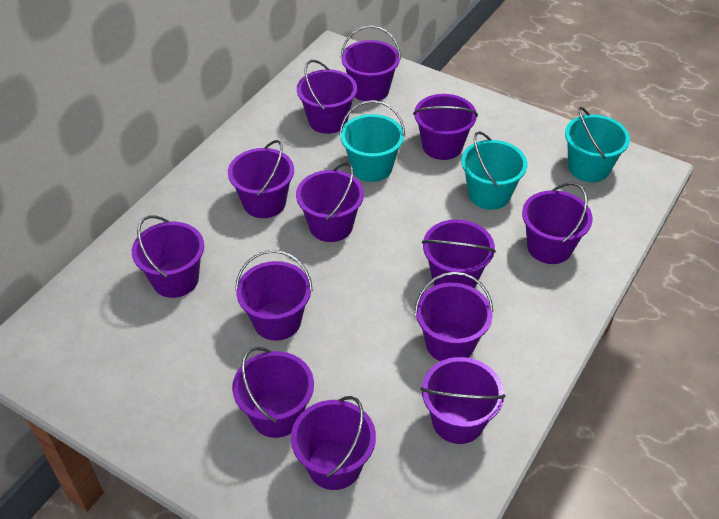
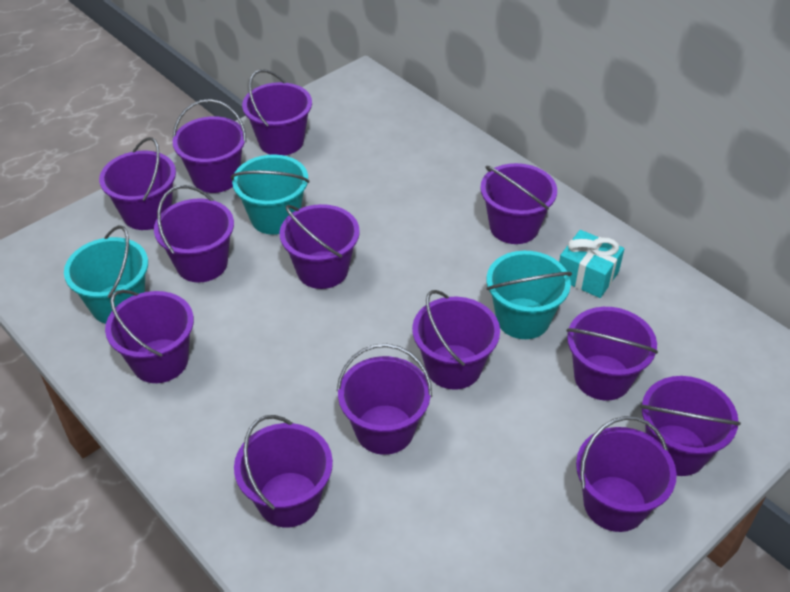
turquoise gift: none = 0 -> [559,230,624,298] = 1

